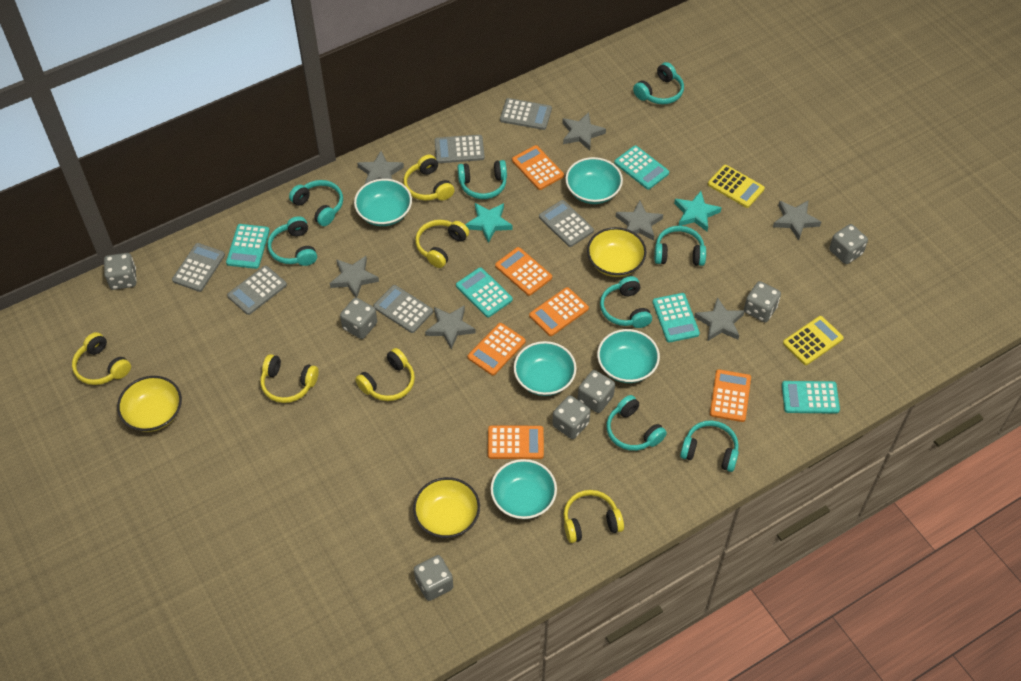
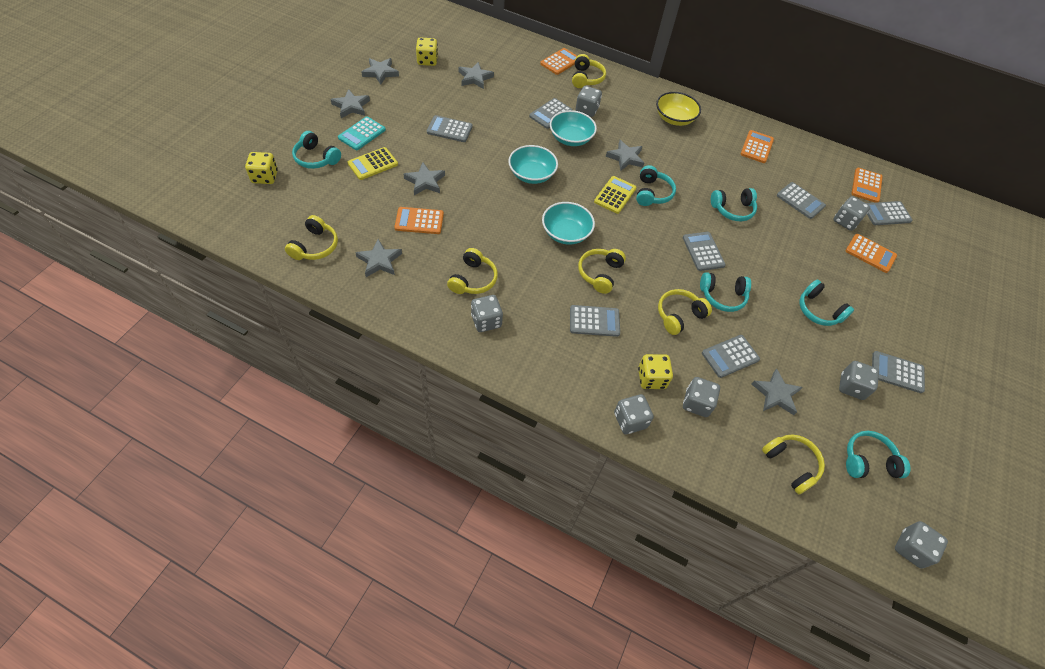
grey calculator: [172,243,225,292] [227,265,287,315] [373,285,433,333] [435,135,485,163] [500,98,552,130] [539,200,594,247] = 6 -> [427,115,473,142] [529,98,573,129] [570,305,620,337] [683,232,726,271] [702,335,760,378] [777,182,826,219] [866,201,913,225] [872,351,925,393] = 8
orange calculator: [467,323,526,376] [488,425,544,459] [495,247,552,296] [512,145,564,190] [529,287,589,336] [710,369,751,422] = 6 -> [394,207,444,234] [540,48,577,75] [741,130,774,163] [846,234,897,273] [851,168,883,203] = 5
turquoise bowl: [354,179,412,226] [490,459,557,519] [514,341,577,396] [565,157,623,204] [597,329,660,383] = 5 -> [508,145,558,184] [542,202,595,245] [550,110,597,146] = 3
turquoise calculator: [226,224,270,269] [456,267,513,317] [614,145,669,189] [653,293,700,342] [782,381,840,414] = 5 -> [338,116,386,150] = 1
turquoise headphones: [267,216,317,266] [289,180,343,226] [457,160,507,199] [600,276,652,328] [606,395,667,451] [633,62,684,104] [654,226,706,266] [680,420,739,472] = 8 -> [292,131,341,169] [636,165,676,206] [700,272,751,312] [711,188,757,221] [799,279,854,326] [846,431,911,478] = 6
turquoise star: [465,203,513,243] [674,191,721,231] = 2 -> none = 0
yellow bowl: [117,376,182,432] [413,477,480,538] [587,227,647,277] = 3 -> [656,92,701,126] = 1
yellow dice: none = 0 -> [245,152,278,184] [416,37,438,66] [638,354,673,389] = 3

